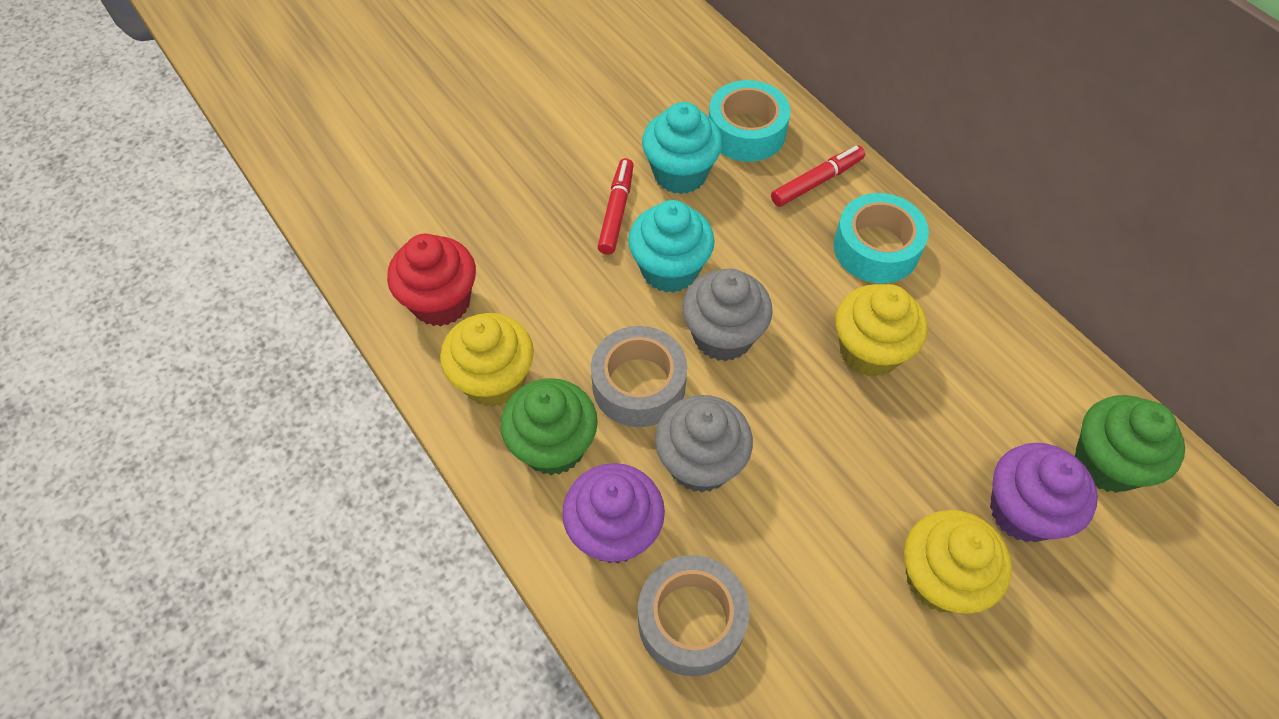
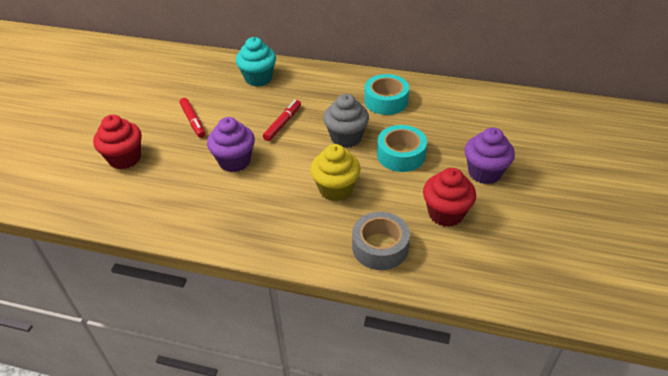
green cupcake: [500,378,598,475] [1075,395,1185,493] = 2 -> none = 0
grey cupcake: [655,395,753,493] [682,269,773,361] = 2 -> [323,94,369,148] = 1
grey tape: [591,326,687,427] [638,555,749,676] = 2 -> [352,212,410,270] = 1
red cupcake: [387,234,476,326] = 1 -> [93,115,142,169] [423,168,476,227] = 2
turquoise cupcake: [628,200,715,293] [642,102,723,194] = 2 -> [236,37,276,87] = 1
yellow cupcake: [440,313,534,407] [836,284,928,377] [904,510,1012,614] = 3 -> [310,144,361,202] = 1

